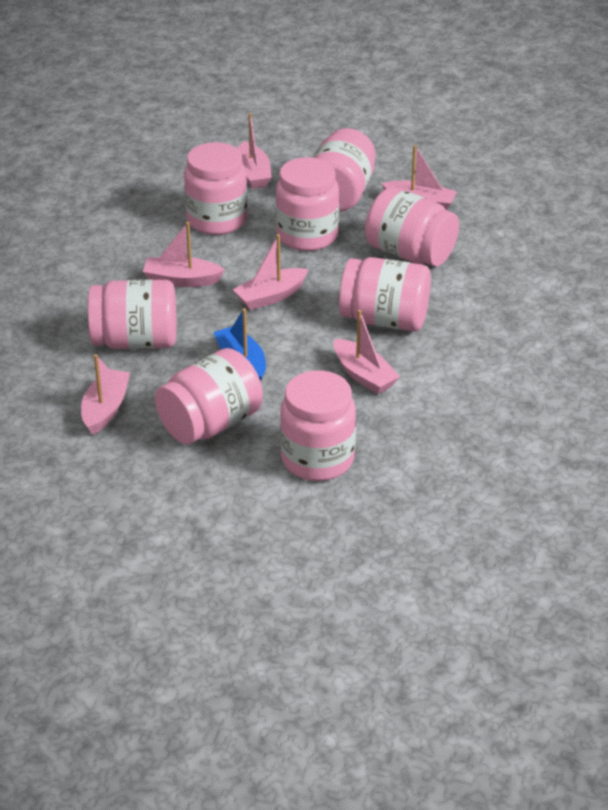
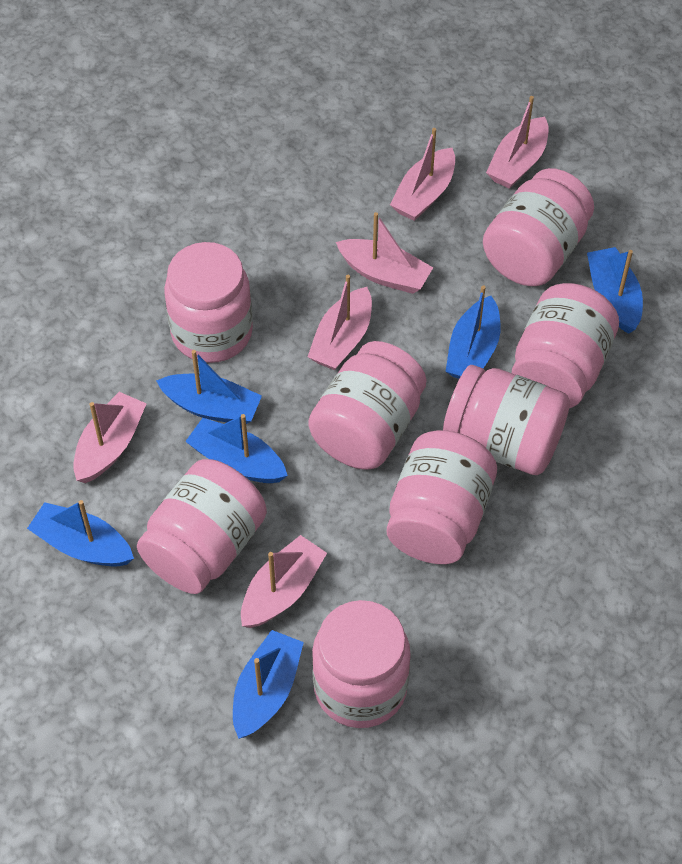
blue boat: [213,308,266,382] = 1 -> [27,500,134,567] [156,350,262,425] [185,414,288,483] [233,630,304,739] [445,285,501,379] [587,247,643,334] = 6

